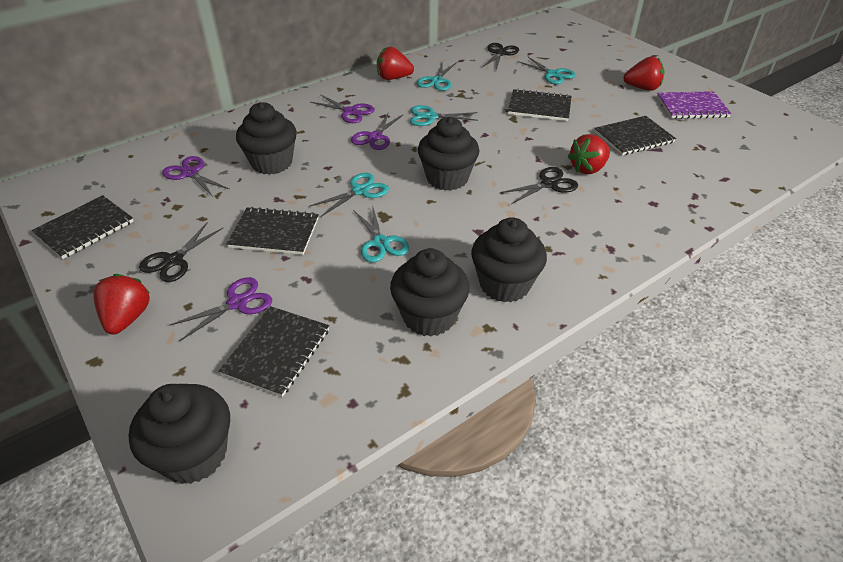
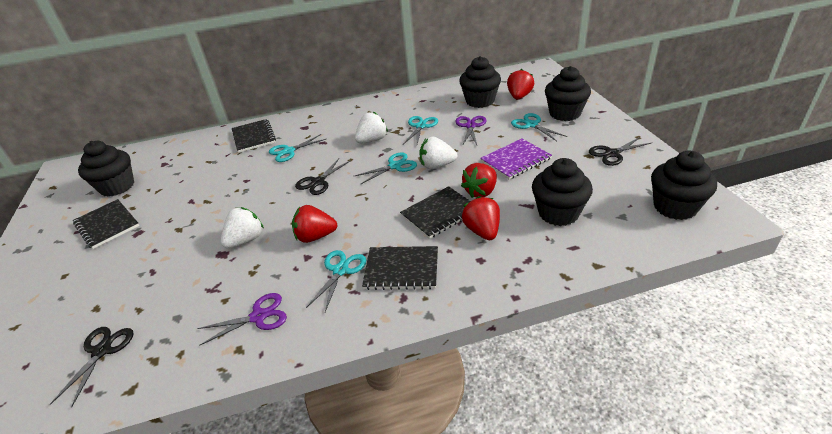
black notebook: [32,195,134,259] [219,306,329,397] [227,207,319,255] [508,89,572,121] [594,116,676,155] = 5 -> [73,199,139,249] [232,119,276,153] [362,246,438,290] [400,186,470,239] = 4
purple scissors: [162,156,229,197] [169,277,272,341] [310,94,375,123] [351,112,404,150] = 4 -> [197,293,287,346] [455,116,487,146] = 2
white strawberry: none = 0 -> [221,207,264,248] [355,112,388,143] [419,137,457,169] = 3

